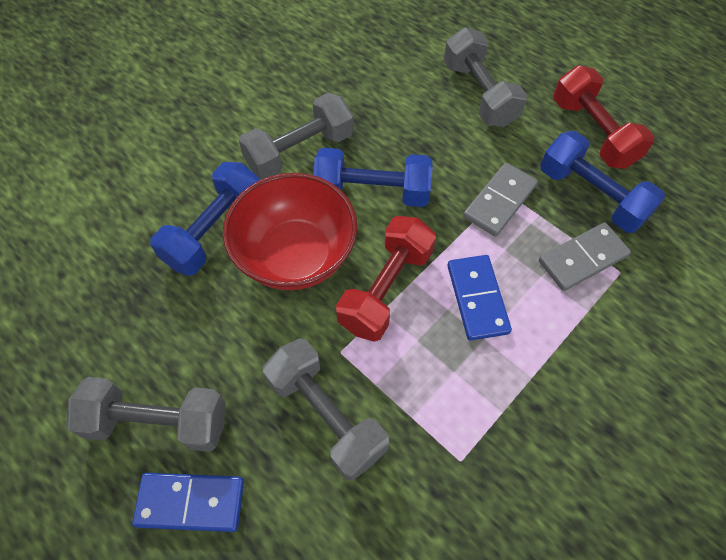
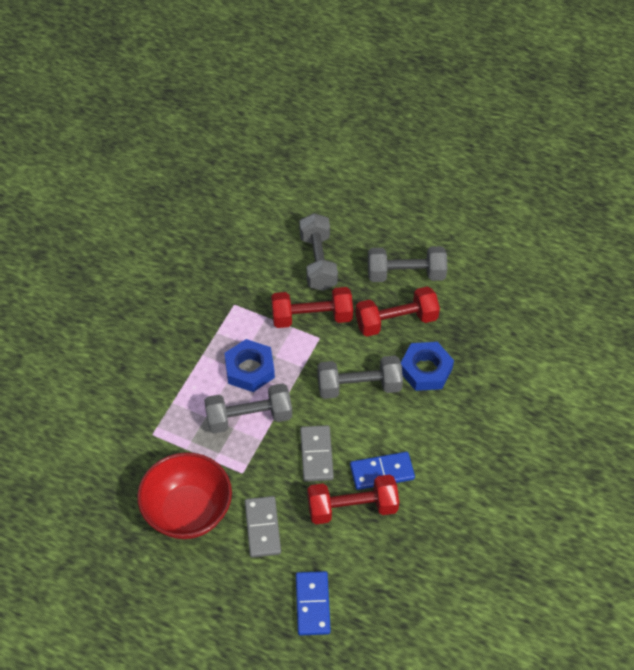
blue dumbbell: [150,162,260,276] [313,148,433,207] [540,131,665,233] = 3 -> none = 0
blue nut: none = 0 -> [225,339,275,392] [401,342,454,391] = 2
red dumbbell: [336,216,436,342] [553,65,654,169] = 2 -> [271,287,353,328] [307,475,399,524] [356,286,440,336] = 3

